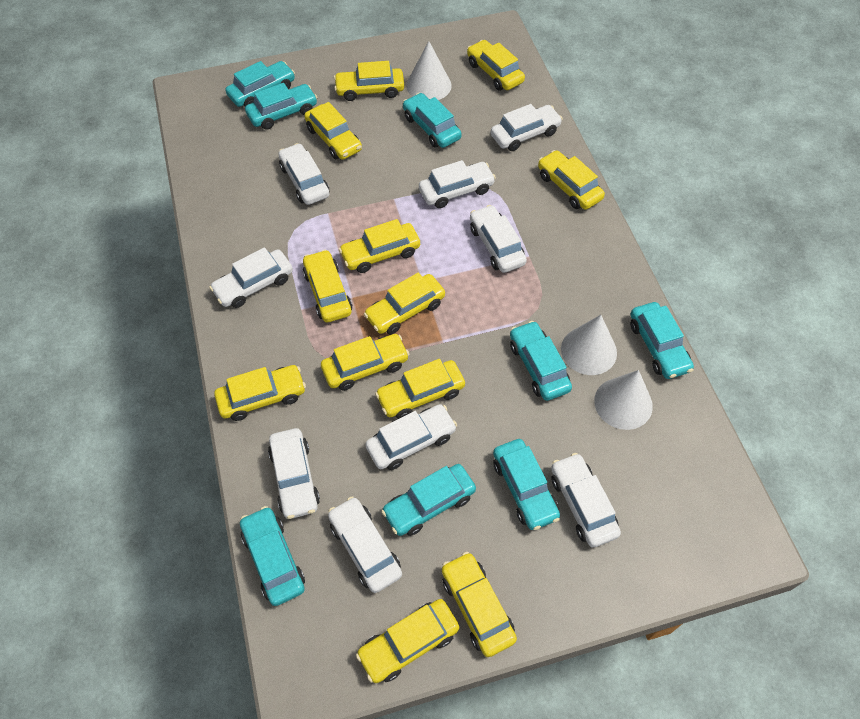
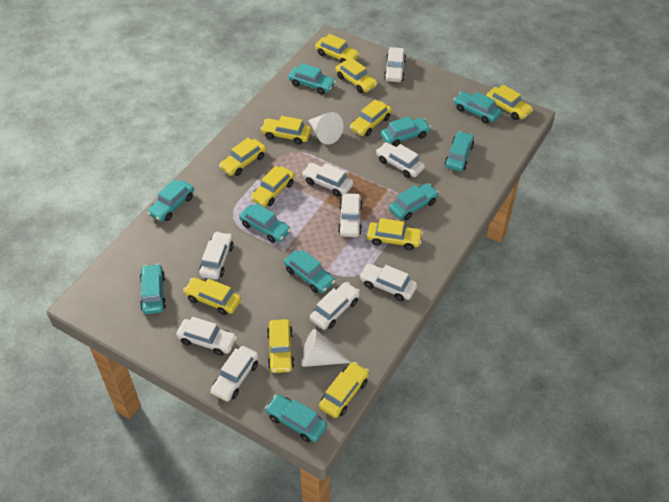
turquoise car: [225,61,295,107] [240,506,305,606] [245,83,318,130] [381,464,476,536] [403,93,462,148] [493,439,560,530] [510,321,572,401] [630,302,694,379] = 8 -> [140,264,166,314] [147,180,194,222] [239,203,291,243] [265,394,327,442] [284,250,335,293] [288,63,336,95] [381,116,431,147] [389,183,439,220] [445,131,474,171] [453,91,502,124] = 10
white cone: [406,41,452,100] [561,315,617,375] [594,370,653,430] = 3 -> [300,329,351,367] [308,112,343,145] = 2
yellow car: [214,365,306,421] [303,250,352,322] [304,102,362,160] [321,334,409,390] [334,61,404,101] [339,219,420,273] [356,599,459,683] [364,273,445,335] [375,359,465,419] [442,552,517,657] [467,40,525,91] [538,150,605,210] = 12 -> [183,278,241,315] [219,138,266,176] [250,166,295,207] [261,116,311,145] [267,319,294,373] [315,34,360,63] [319,362,369,418] [335,58,378,93] [350,99,392,136] [367,218,423,250] [486,85,533,120] = 11

